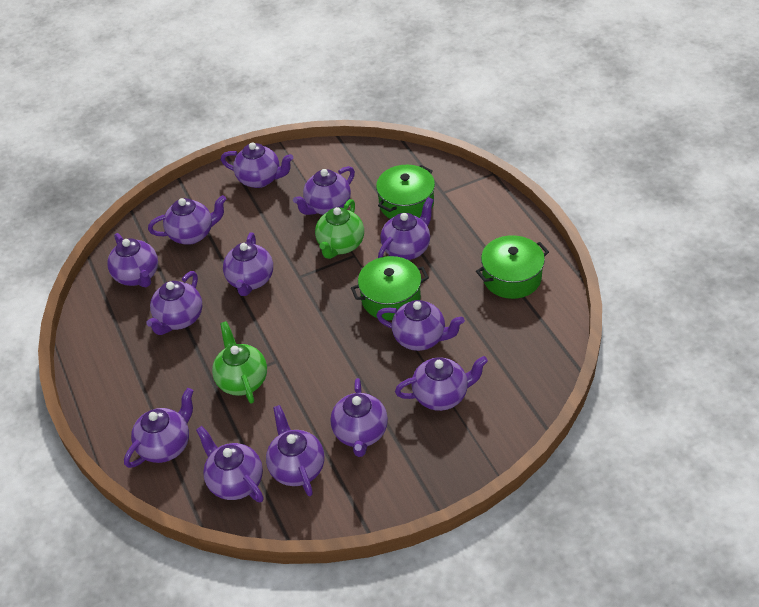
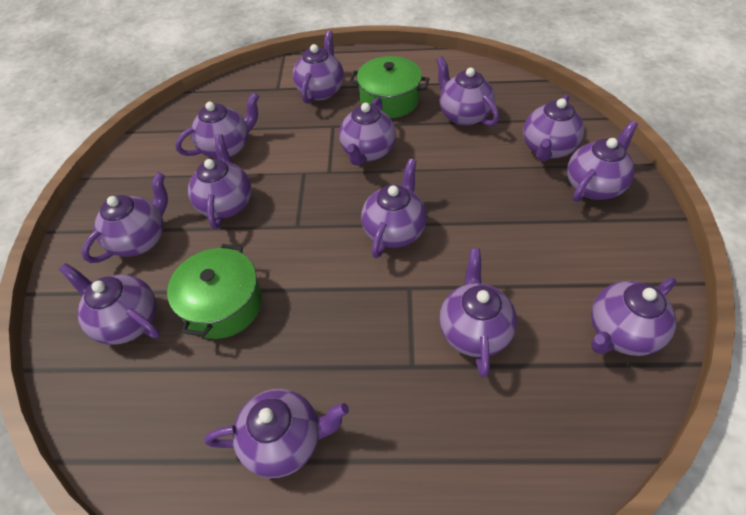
green pot: [351,256,429,320] [376,165,435,219] [476,235,549,299] = 3 -> [167,244,262,339] [349,56,430,118] = 2
green teapot: [212,321,267,404] [315,199,364,259] = 2 -> none = 0

